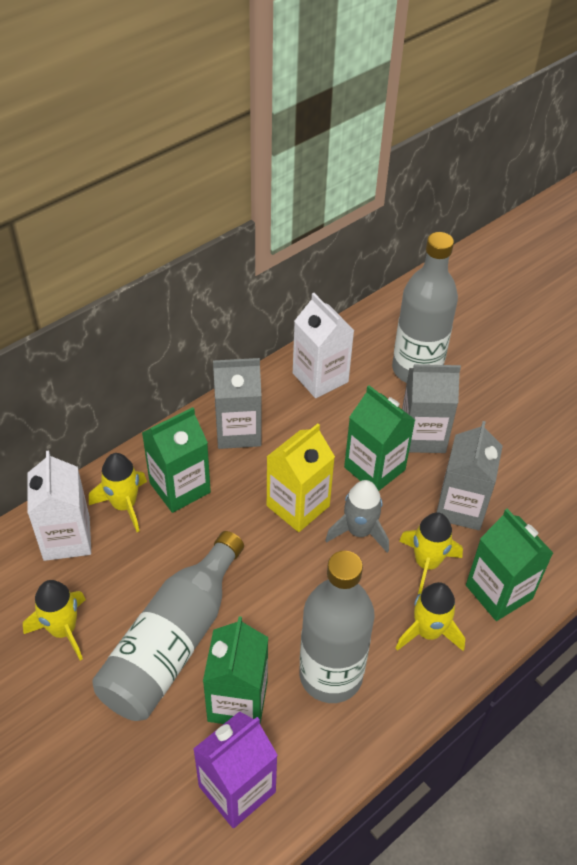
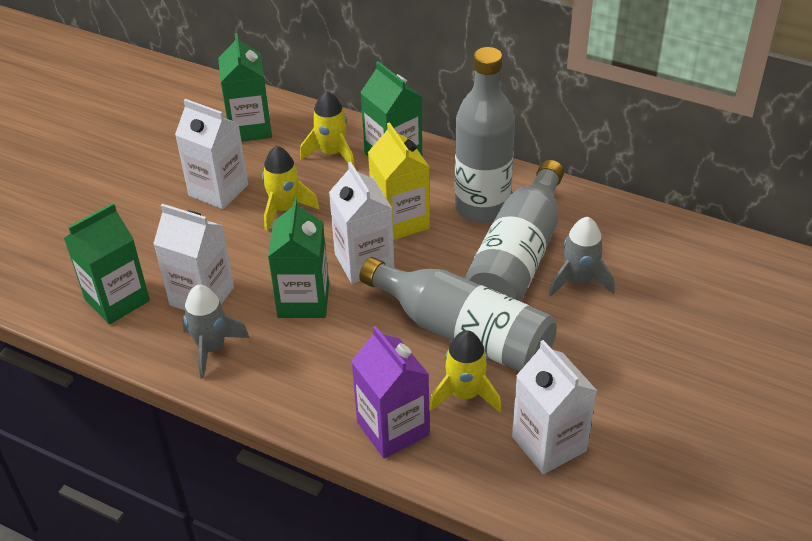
grey carton: [213,358,262,449] [402,364,461,453] [437,421,503,531] = 3 -> none = 0
grey rocket: [325,480,389,553] = 1 -> [182,285,250,379] [549,217,615,297] = 2
white carton: [28,450,91,561] [293,293,354,398] = 2 -> [153,204,234,310] [175,99,248,209] [329,162,394,284] [512,340,597,474] = 4
yellow rocket: [23,580,86,660] [89,453,147,532] [396,582,465,651] [399,512,463,594] = 4 -> [262,146,319,230] [300,91,355,168] [429,330,502,412] = 3

